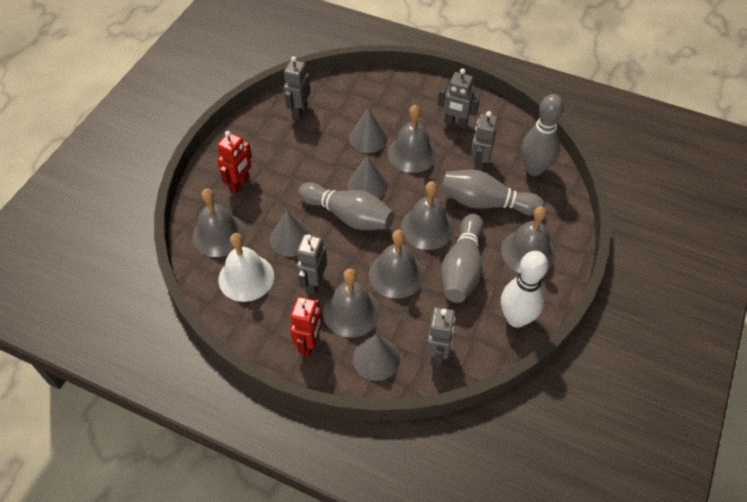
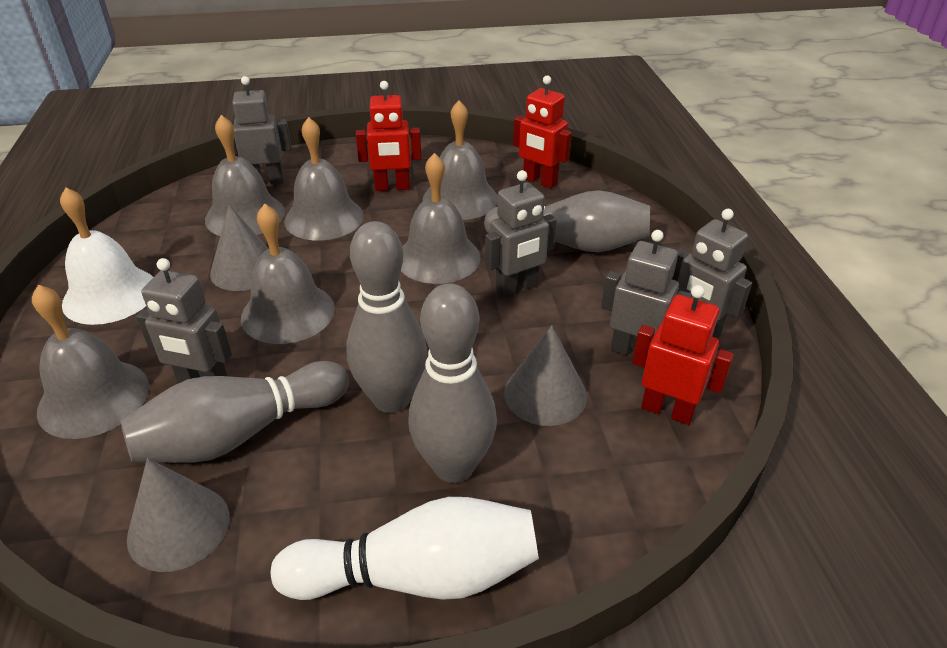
grey cone: [270,211,312,257] [347,155,388,199] [349,108,388,153] [353,334,400,381] = 4 -> [127,458,229,572] [210,205,269,291] [504,325,587,426] = 3
red robot: [217,131,252,193] [290,297,322,357] = 2 -> [356,81,421,191] [513,75,572,189] [632,285,734,425] = 3

